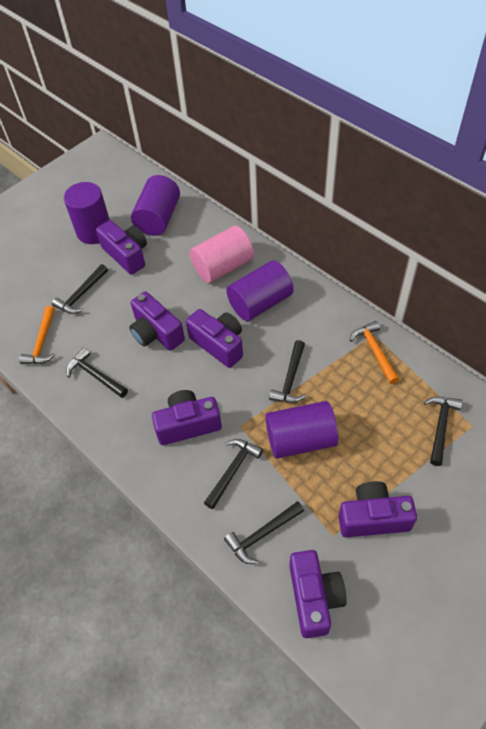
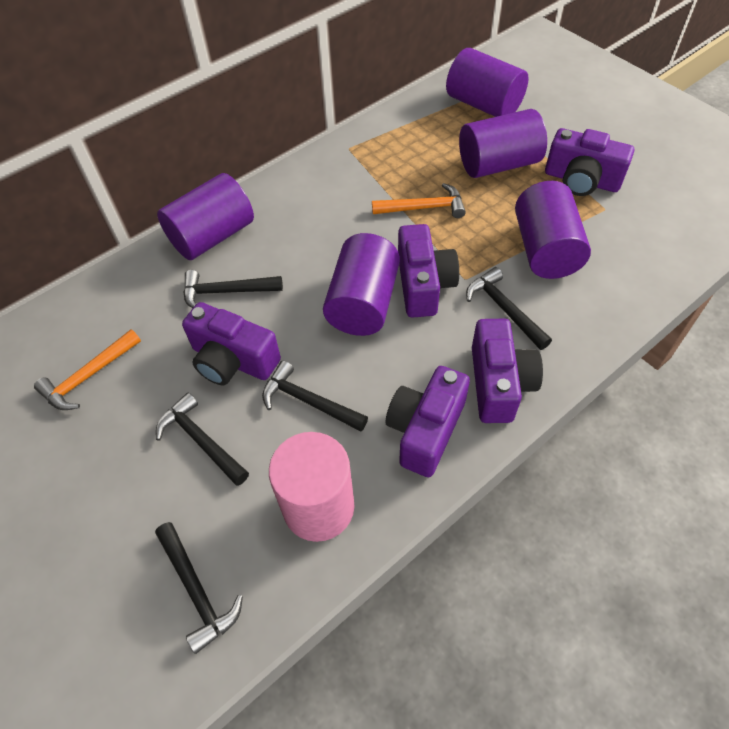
black hammer: [52,264,108,314] [66,347,128,398] [204,439,263,509] [224,501,304,564] [269,340,306,403] [424,396,463,466] = 6 -> [155,522,243,654] [156,393,249,486] [184,270,283,308] [262,361,368,432] [466,267,552,350] = 5
purple camera: [96,220,147,275] [129,291,185,351] [152,390,222,445] [186,309,243,368] [290,550,347,638] [339,481,417,537] = 6 -> [182,302,281,385] [385,366,470,477] [398,224,459,318] [472,319,543,423] [545,128,634,196] = 5
purple cylinder: [64,182,110,244] [131,175,180,236] [226,260,294,321] [266,401,338,459] = 4 -> [157,173,254,260] [323,233,400,336] [446,48,529,117] [459,109,547,178] [515,181,591,279] = 5

